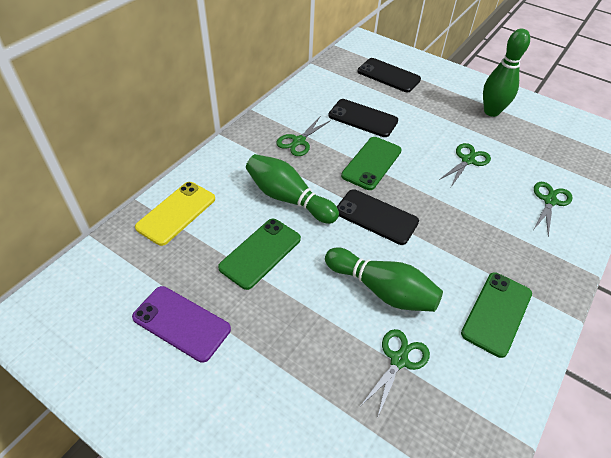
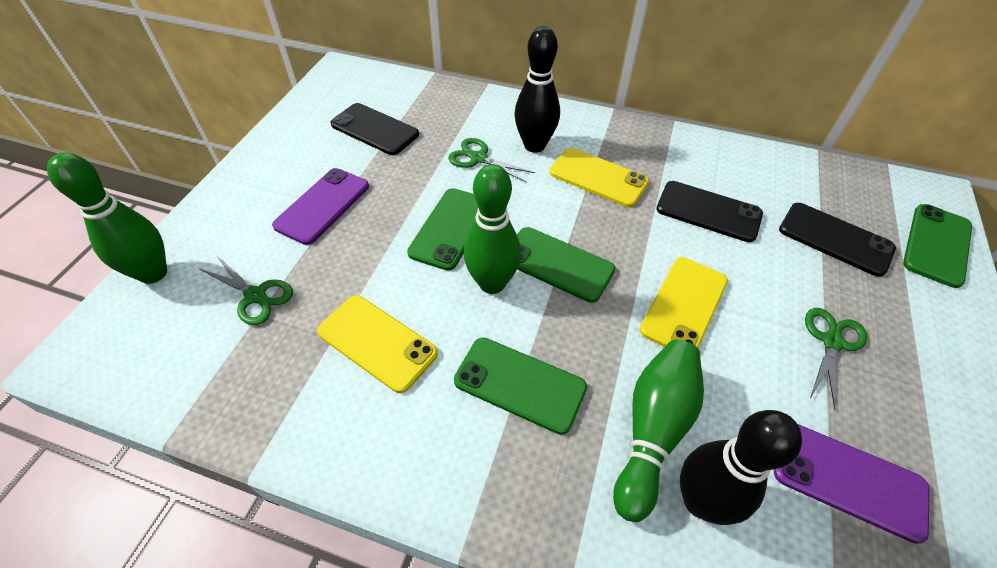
black bowling pin: none = 0 -> [514,26,560,153] [680,410,802,525] = 2
green phone: [218,219,301,290] [341,137,402,190] [461,272,532,358] = 3 -> [407,188,478,271] [454,337,587,435] [517,227,615,303] [903,204,972,288] = 4
green scissors: [276,117,331,156] [361,329,430,416] [439,143,491,187] [534,182,573,237] = 4 -> [200,255,293,325] [448,138,535,183] [805,308,867,410] = 3
purple phone: [132,286,231,363] = 1 -> [272,168,369,245] [774,424,930,544] = 2
yellow phone: [135,182,215,246] = 1 -> [317,295,438,393] [550,148,649,207] [639,257,728,348] = 3

